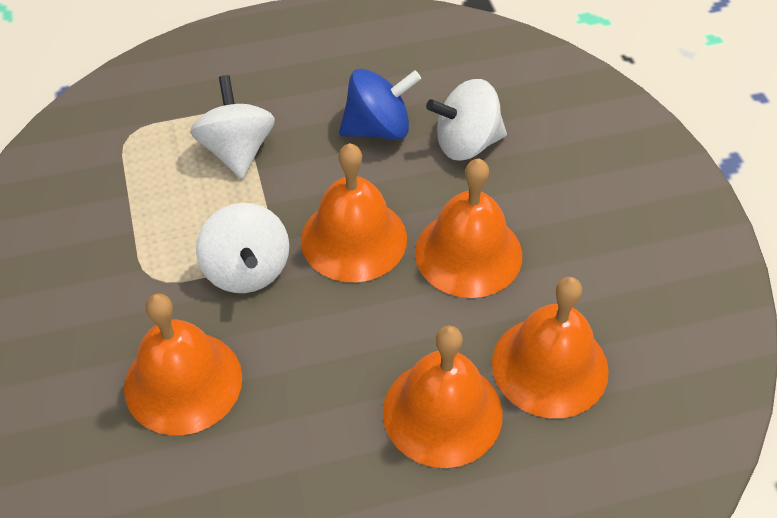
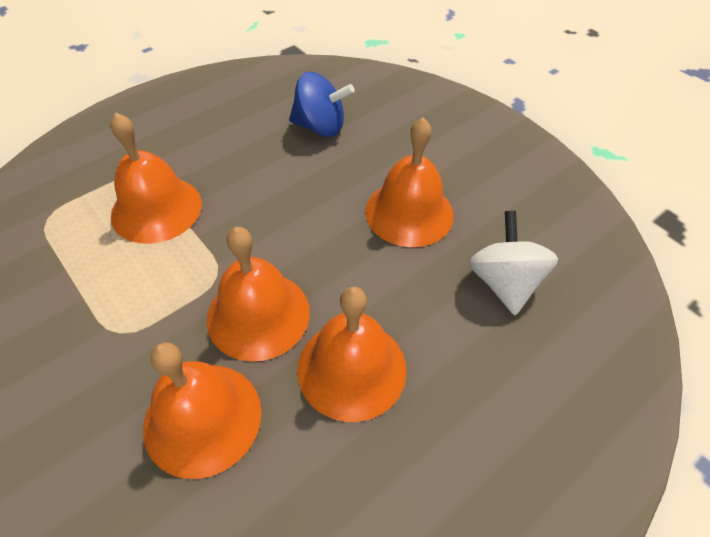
white spinning top: [190,75,275,179] [196,203,289,293] [426,79,507,161] = 3 -> [469,211,558,315] = 1

